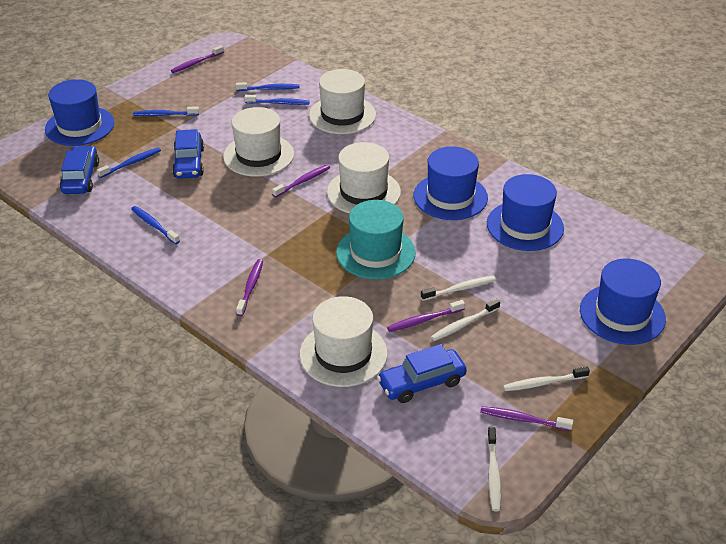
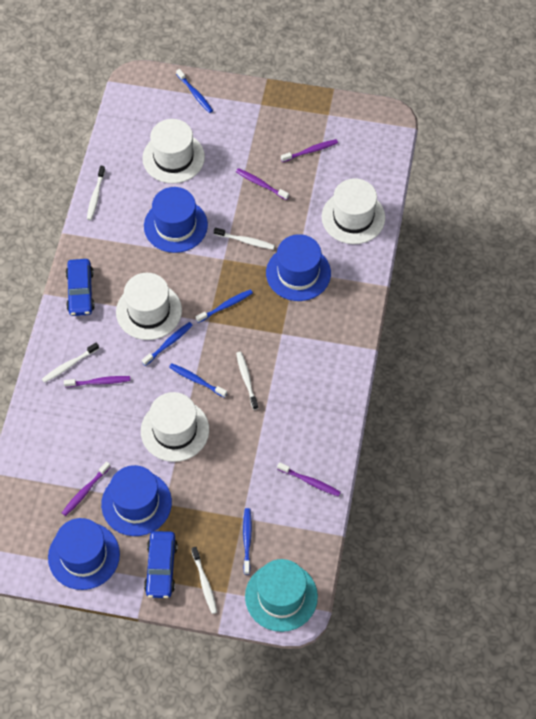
blue car: [60,146,99,194] [172,129,204,179] [377,344,467,403] = 3 -> [66,259,95,316] [144,531,178,598] = 2
white toothbrush: [421,276,496,301] [431,299,500,341] [487,427,501,512] [503,367,590,391] = 4 -> [42,343,99,383] [87,166,105,220] [191,547,217,614] [214,227,275,250] [236,352,258,410] = 5

